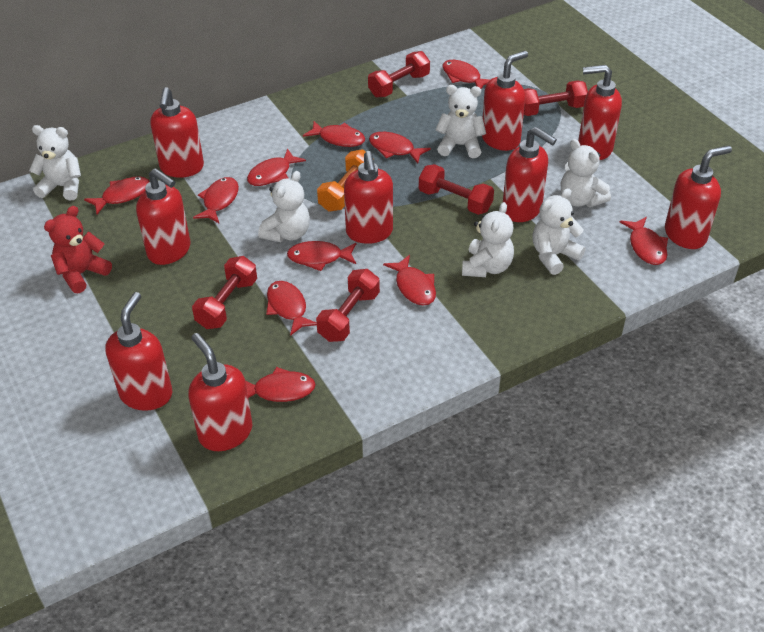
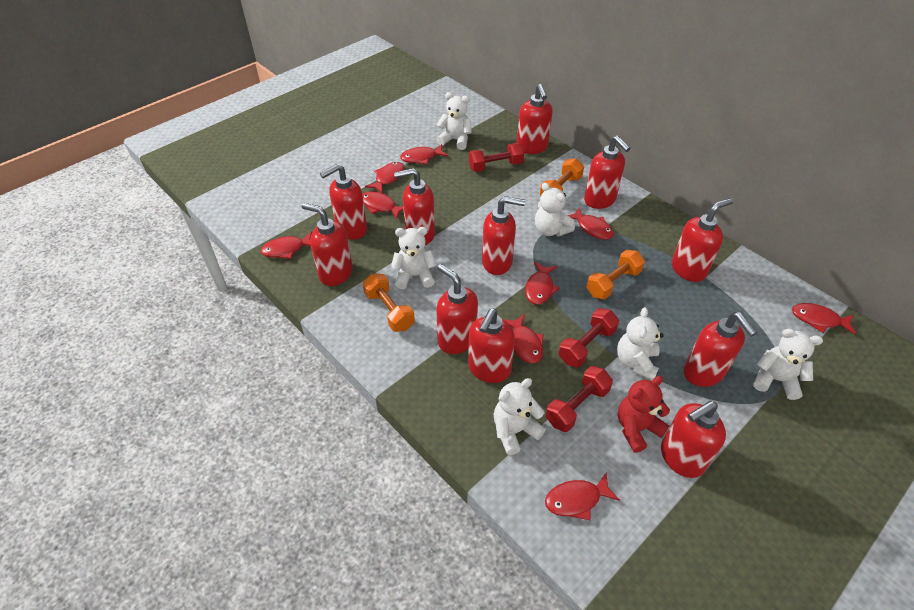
orange dumbbell: [317,149,374,212] = 1 -> [363,274,415,332] [540,158,584,196] [586,250,645,300] = 3
red dumbbell: [192,256,257,329] [316,269,380,342] [368,51,430,97] [419,164,494,215] [524,80,588,116] = 5 -> [469,143,524,172] [546,366,613,432] [558,308,619,367] = 3
red fish: [84,176,150,214] [193,177,239,223] [246,367,316,402] [247,148,306,186] [266,281,317,336] [287,241,356,271] [303,121,365,147] [369,132,431,163] [383,255,436,306] [442,60,490,89] [620,217,668,265] = 11 -> [261,232,312,259] [362,191,404,220] [365,162,405,193] [400,144,448,164] [502,314,544,363] [525,262,560,305] [545,473,620,520] [568,208,614,240] [792,303,856,334] = 9
red soap dispenser: [105,292,172,411] [136,168,190,265] [150,87,204,178] [188,333,253,451] [344,151,393,244] [482,51,528,151] [503,127,557,222] [578,65,622,160] [665,145,732,249] = 9 -> [302,203,353,286] [320,164,367,240] [394,168,435,245] [436,264,478,354] [468,309,515,383] [482,196,525,275] [517,84,553,154] [584,136,630,209] [661,401,726,478] [672,198,733,282] [684,312,757,387] = 11

